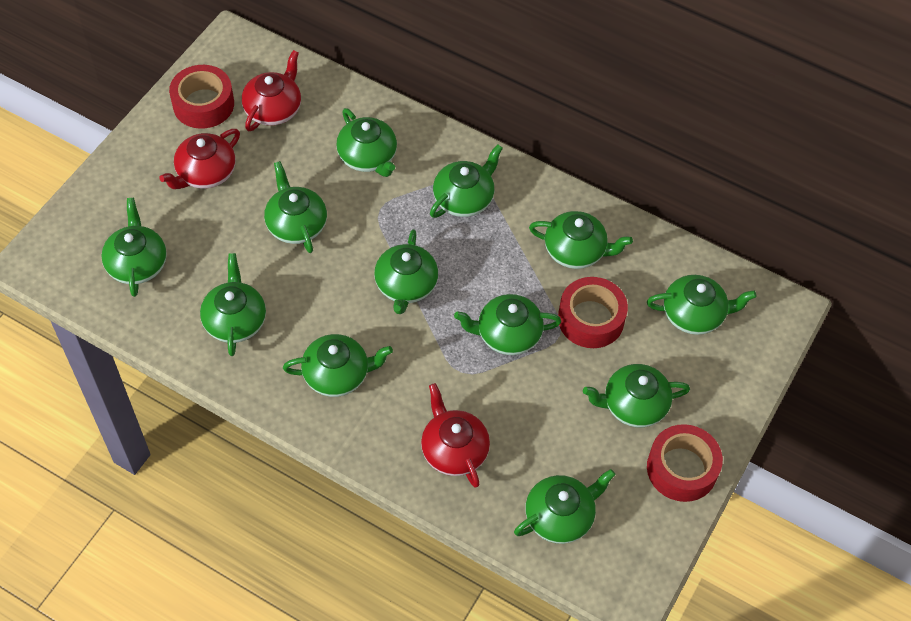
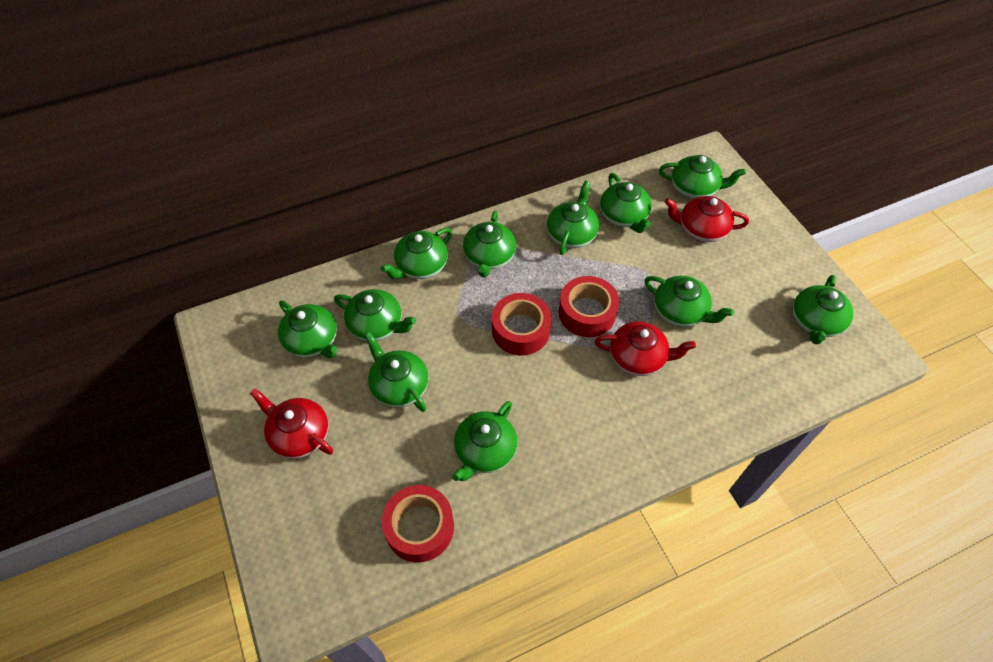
green teapot: [101,198,167,297] [200,253,266,356] [264,161,327,253] [283,334,393,397] [336,108,397,177] [374,229,438,314] [430,144,503,218] [454,294,561,355] [514,469,616,544] [529,211,633,269] [583,364,690,427] [647,275,757,335] = 12 -> [278,300,337,358] [334,289,416,341] [364,332,429,412] [381,228,452,279] [452,401,517,481] [463,211,516,277] [547,181,599,255] [600,173,652,233] [645,276,734,327] [659,155,746,199] [793,275,853,345] = 11

